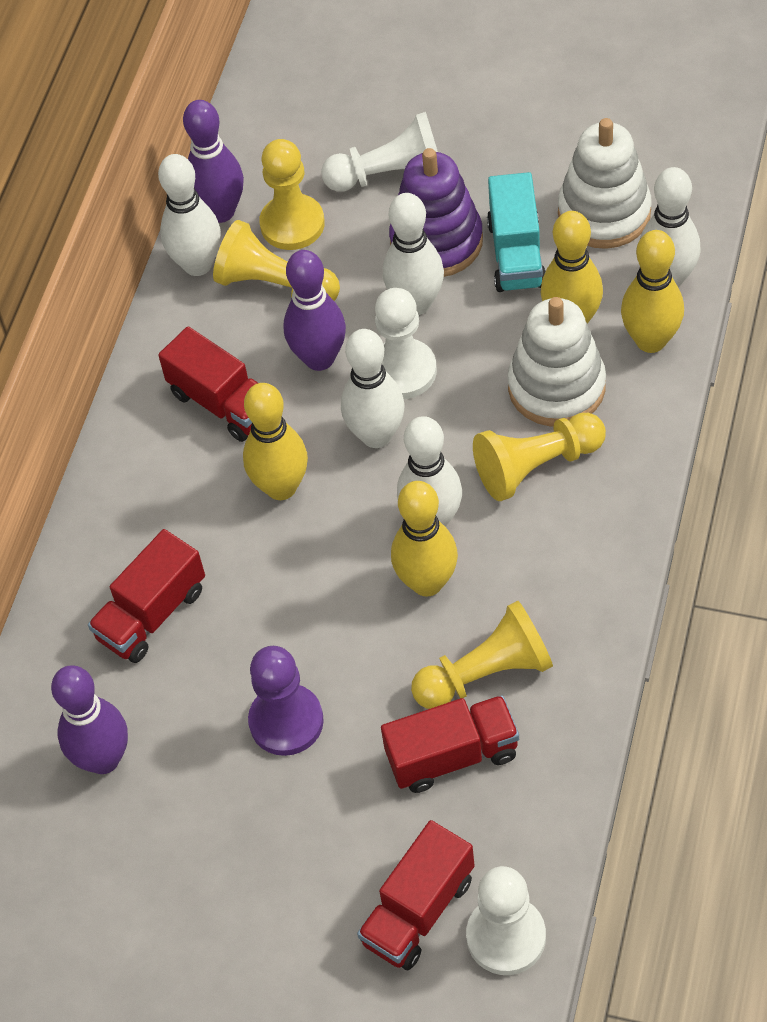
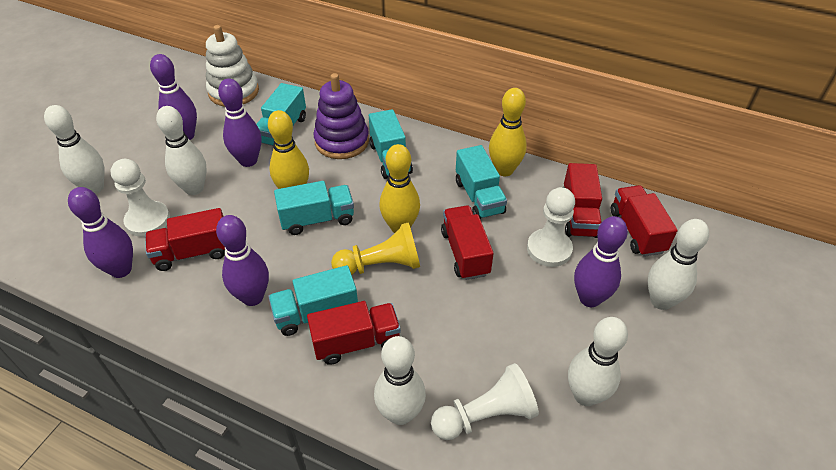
purple bowling pin: [51,665,128,774] [183,100,244,223] [283,250,346,371] = 3 -> [68,187,133,278] [150,54,197,140] [216,215,269,306] [218,78,262,167] [574,216,628,307] = 5
purple pawn: [248,646,324,756] = 1 -> none = 0
red truck: [88,529,205,663] [158,327,258,442] [357,820,475,970] [381,695,519,793] = 4 -> [145,208,225,271] [307,301,401,365] [441,206,494,280] [564,163,602,238] [611,185,678,257] = 5
turquoise truck: [487,172,546,292] = 1 -> [256,83,306,146] [268,265,358,336] [274,181,354,235] [369,109,413,179] [456,145,507,219] = 5
white stacking toy: [507,297,606,426] [558,118,652,249] = 2 -> [206,25,259,107] = 1
yellow bowling pin: [243,383,308,500] [391,481,458,596] [541,211,603,324] [621,230,684,353] = 4 -> [268,110,309,189] [379,144,420,233] [489,88,527,176] = 3
yellow pawn: [213,220,340,301] [259,139,325,250] [411,601,553,709] [473,413,606,501] = 4 -> [331,222,420,275] = 1

